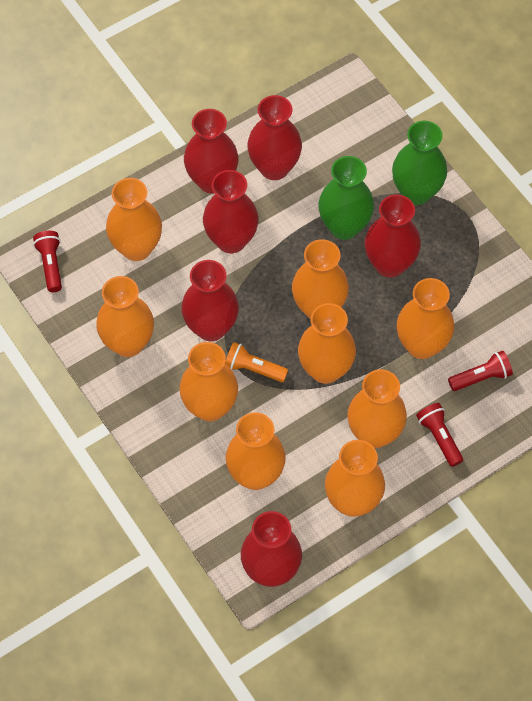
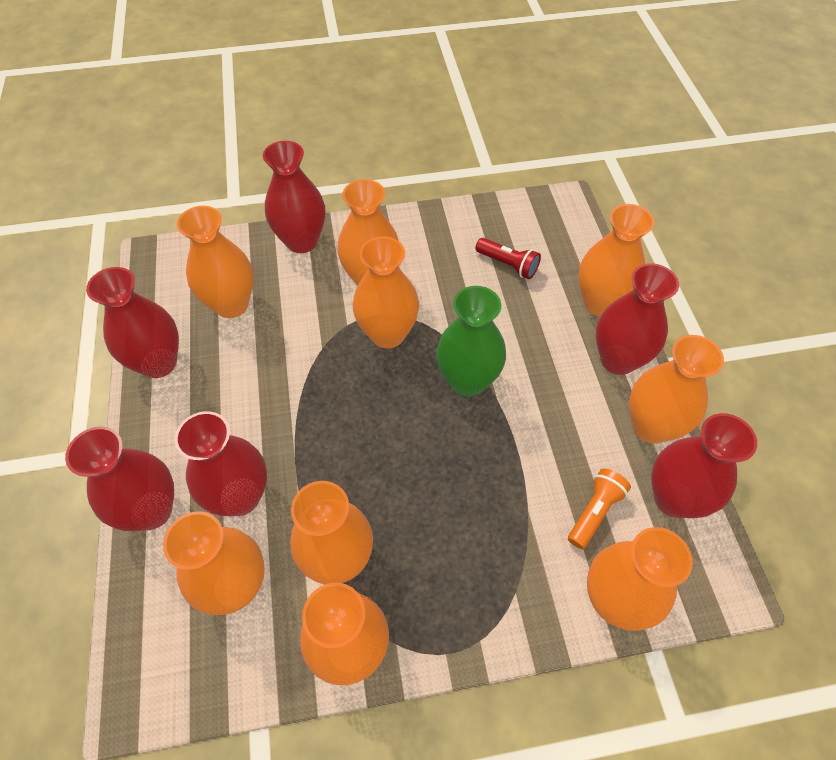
green vase: [319,156,374,240] [392,121,447,205] = 2 -> [436,286,506,397] = 1
red flashlight: [33,231,62,292] [416,403,463,467] [448,350,513,391] = 3 -> [475,238,541,279] = 1

